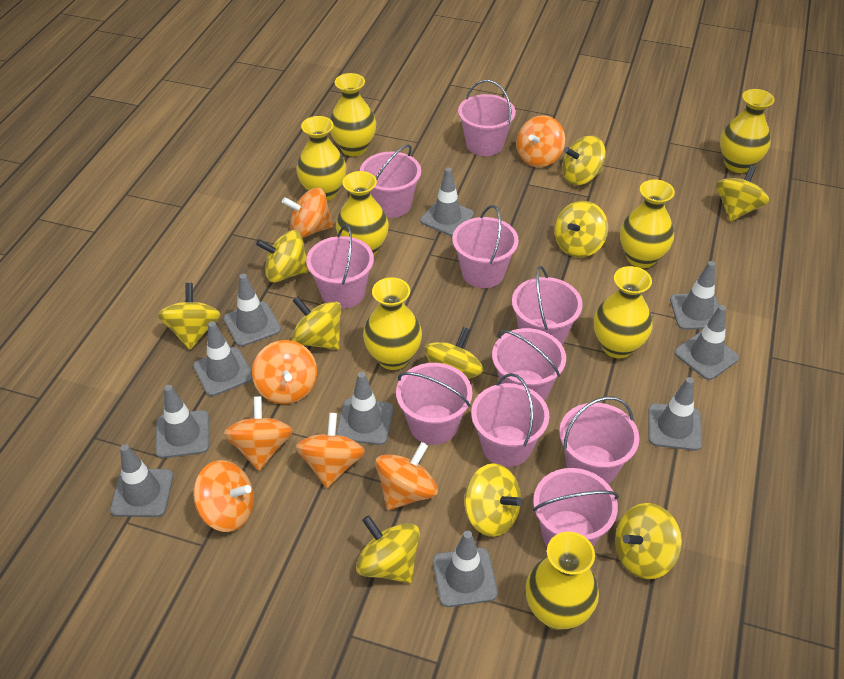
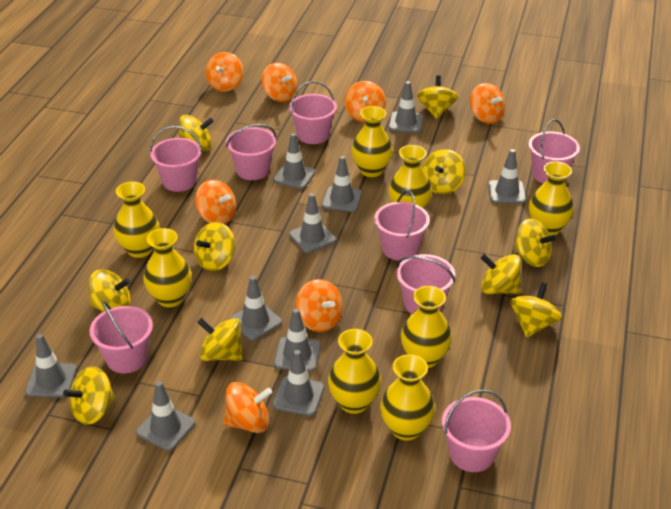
pink bucket: [306,224,374,309] [360,144,421,218] [396,363,472,445] [452,205,519,288] [458,80,516,156] [471,373,549,467] [492,328,566,401] [512,266,583,345] [533,468,619,546] [559,396,639,484] = 10 -> [90,301,153,373] [150,126,202,192] [226,124,276,180] [289,81,337,144] [374,190,430,261] [396,254,455,314] [442,389,511,472] [528,119,580,184] = 8

